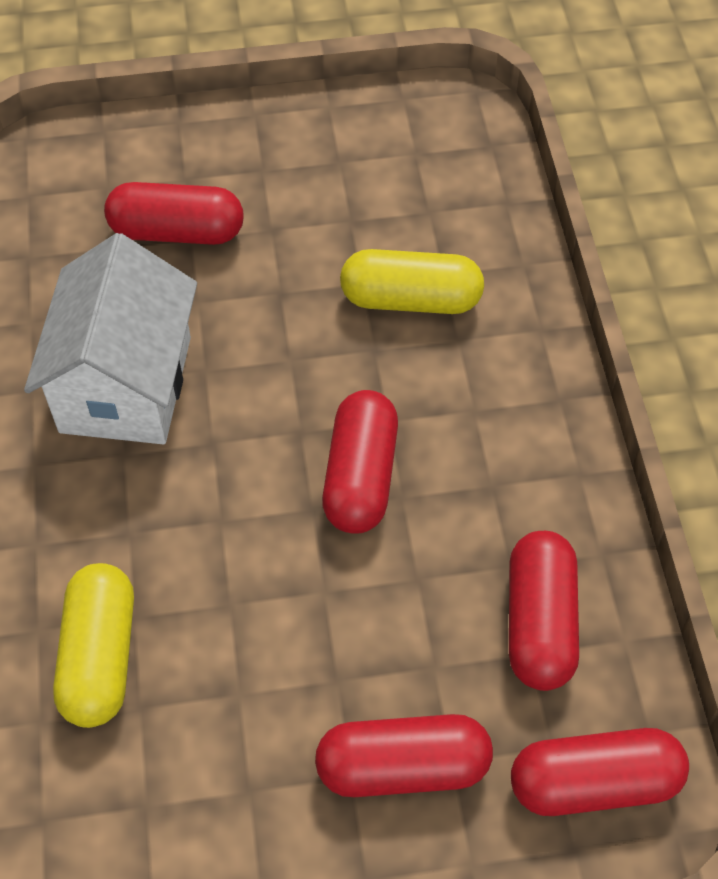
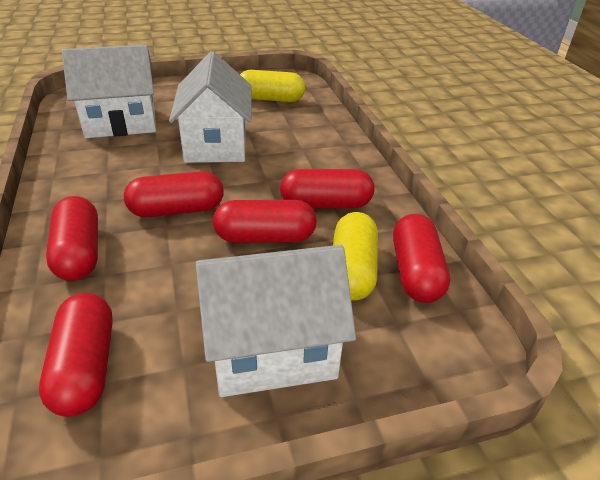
red capsule: [104,182,244,245] [315,714,493,797] [322,390,398,534] [509,531,579,691] [511,728,689,816] = 5 -> [39,293,113,417] [46,196,98,281] [124,171,224,217] [213,200,317,243] [280,169,374,208] [393,214,450,303] = 6
white house: [24,233,197,444] = 1 -> [62,45,156,138] [169,51,252,163] [195,245,356,397] = 3

